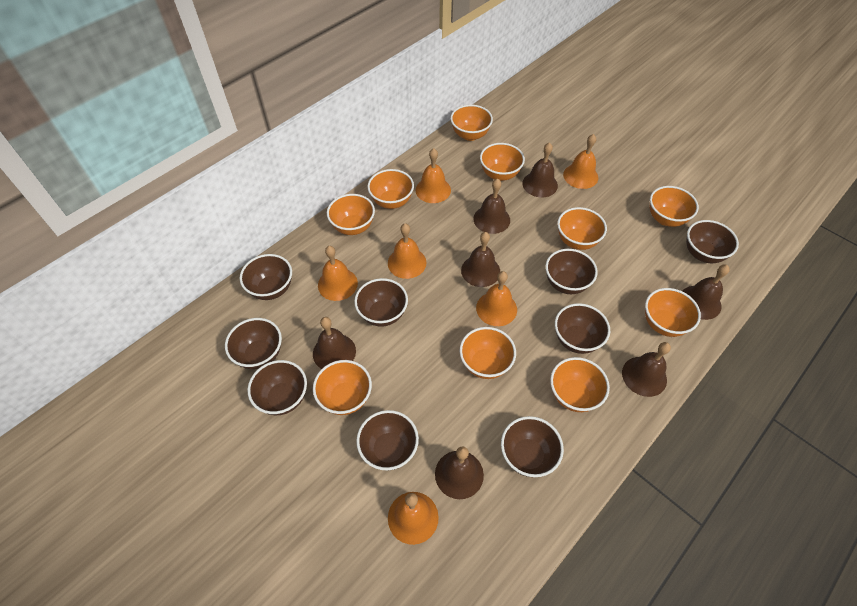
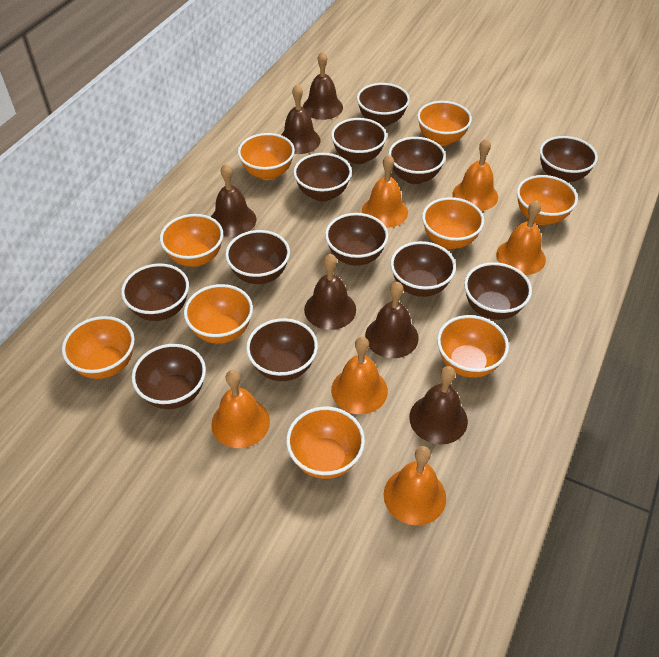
brown bell: [313,317,356,369] [435,446,484,499] [461,232,500,287] [474,178,510,234] [522,142,558,197] [622,342,671,397] [682,264,730,320] = 7 -> [211,163,256,237] [281,84,321,154] [303,51,343,120] [304,254,356,330] [365,282,419,358] [409,366,468,445] = 6
brown bowl: [225,318,282,369] [240,254,292,300] [247,360,307,415] [354,278,408,327] [356,410,419,471] [501,416,564,477] [545,249,598,294] [555,303,610,354] [686,220,739,263] = 9 -> [121,263,189,321] [132,344,206,409] [225,230,290,284] [246,318,318,381] [293,153,352,201] [325,213,388,266] [331,118,387,164] [357,83,410,127] [388,137,446,184] [390,241,456,297] [464,262,532,320] [540,136,598,183] = 12
orange bowl: [313,360,372,415] [327,194,375,235] [367,169,414,209] [450,105,493,141] [459,327,516,379] [480,143,525,181] [550,357,610,412] [557,207,607,250] [645,288,701,337] [650,186,699,227] = 10 -> [62,316,135,379] [160,214,223,267] [184,284,253,344] [238,133,295,180] [286,407,365,479] [417,101,472,146] [422,197,484,249] [437,315,509,378] [517,175,578,225] = 9

